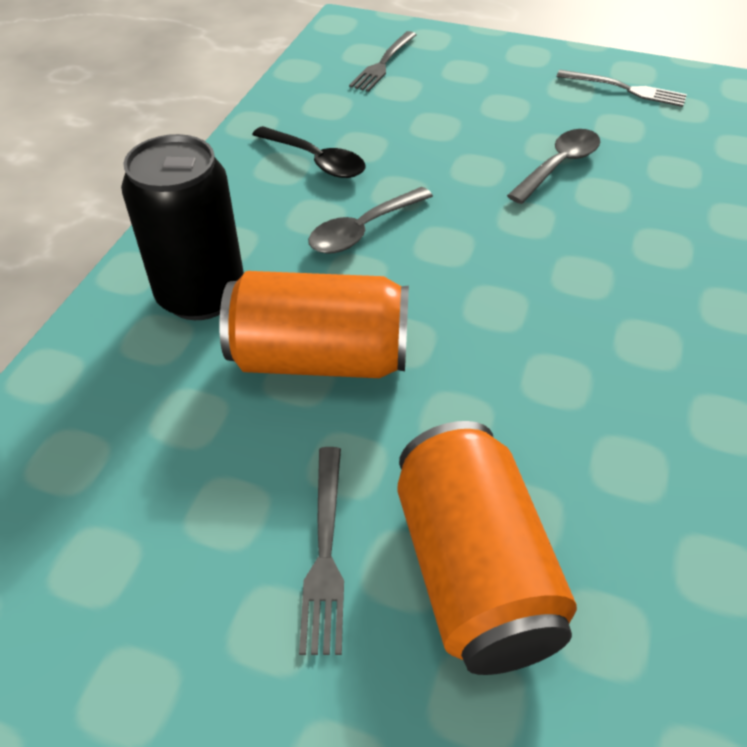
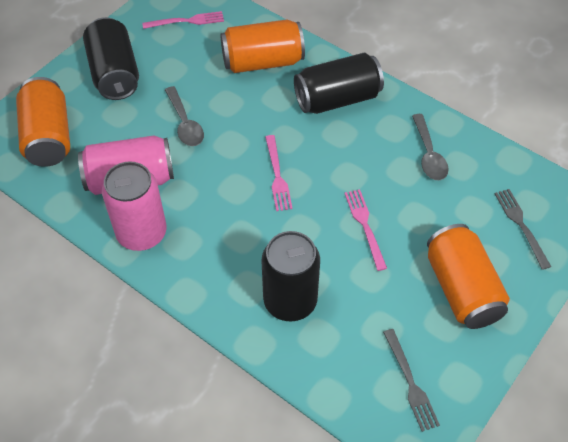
black can: [121,134,244,320] = 1 -> [83,17,139,100] [261,231,320,321] [294,53,384,114] = 3
black spoon: [252,126,366,178] = 1 -> none = 0
grey fork: [299,447,344,655] [349,31,417,92] [557,70,687,107] = 3 -> [383,329,440,432] [494,189,551,270] = 2
orange can: [219,271,409,378] [397,421,577,675] = 2 -> [16,77,70,167] [220,19,305,73] [427,224,510,329] = 3
pink can: none = 0 -> [78,136,174,195] [102,161,167,251] = 2
pink fork: none = 0 -> [142,11,224,29] [265,135,293,211] [344,189,387,271] = 3

